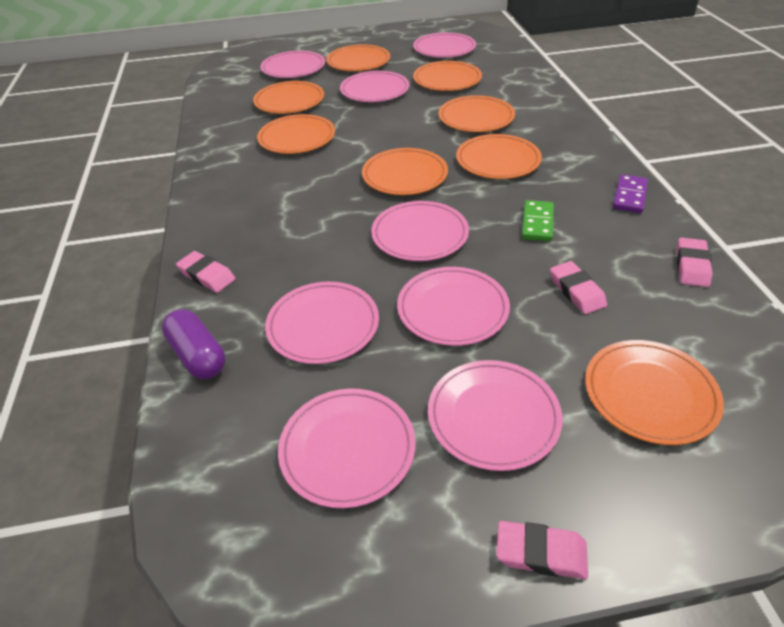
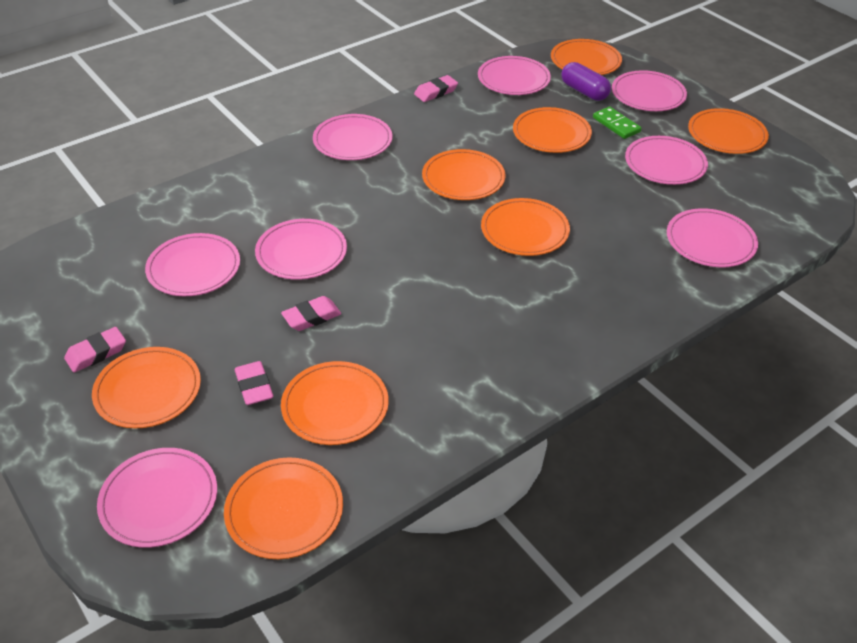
purple domino: [613,174,648,213] = 1 -> none = 0

